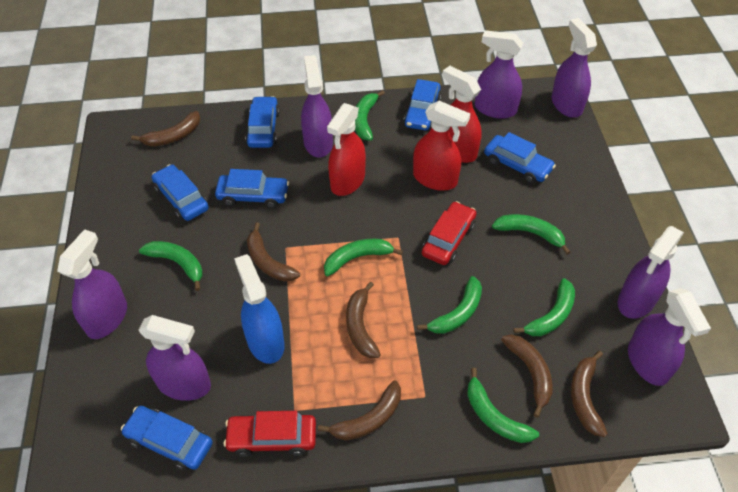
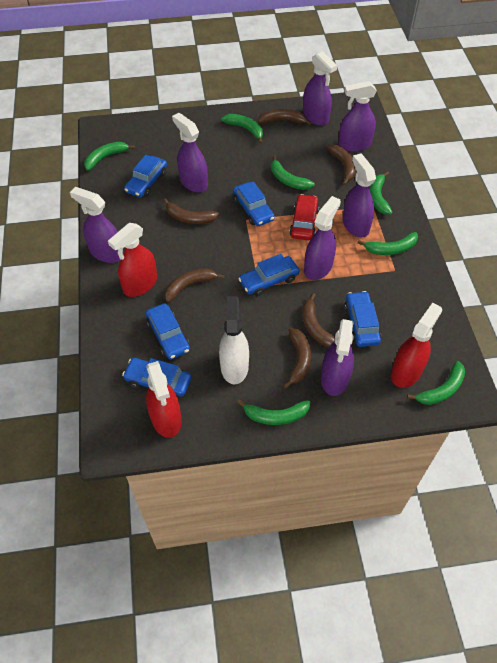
blue spray bottle: [234,254,285,364] = 1 -> none = 0
red car: [224,411,316,457] [422,201,477,265] = 2 -> [289,194,319,240] = 1
white spray bottle: none = 0 -> [219,296,249,384] = 1

